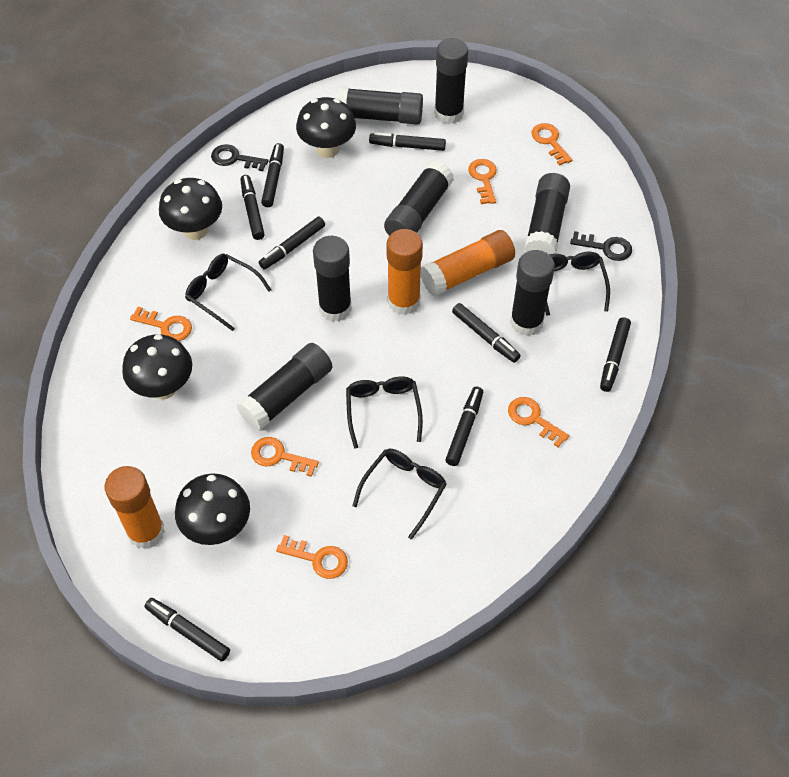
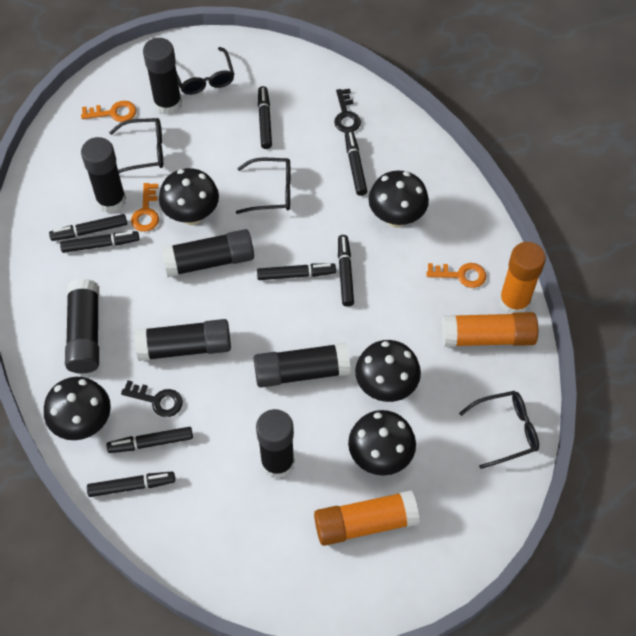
black mushroom: [122,334,192,399] [159,178,222,240] [175,473,250,545] [296,97,356,158] = 4 -> [44,377,111,440] [159,168,219,225] [348,410,416,476] [355,340,421,402] [369,170,429,228] = 5
orange key: [130,307,192,341] [251,437,319,477] [276,535,348,579] [468,159,497,204] [508,397,569,447] [531,123,572,166] = 6 -> [81,101,136,122] [131,183,159,232] [426,263,487,288] = 3

